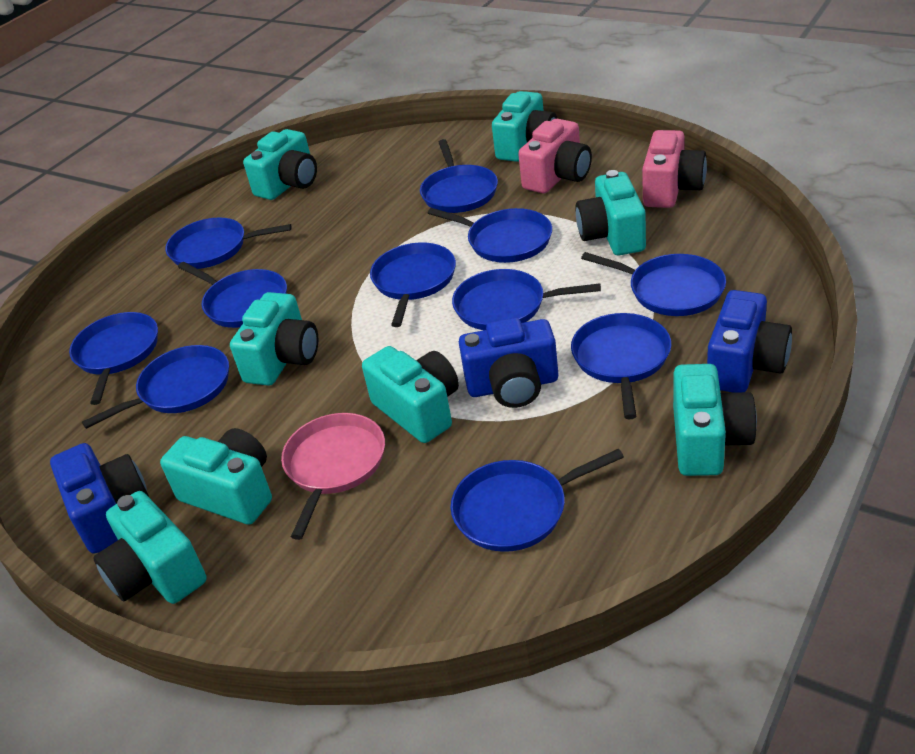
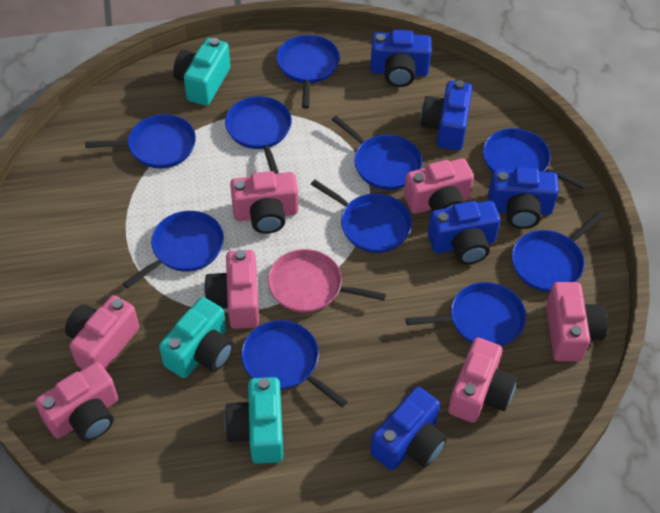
blue camera: [50,443,149,554] [459,318,558,408] [707,290,792,393] = 3 -> [370,30,432,87] [370,387,447,470] [421,80,472,151] [428,201,501,265] [488,167,559,229] = 5
blue pan: [69,312,158,405] [82,345,229,429] [165,217,292,269] [178,262,287,328] [370,243,456,327] [420,139,498,213] [428,208,552,263] [451,449,624,552] [452,269,601,330] [571,313,671,419] [581,252,726,316] = 11 -> [85,114,196,168] [123,211,224,289] [225,96,292,174] [241,320,348,407] [277,35,340,109] [311,180,412,253] [332,116,423,190] [406,282,526,347] [483,128,586,189] [512,212,604,292] = 10
pink camera: [518,119,592,193] [642,130,707,208] = 2 -> [35,362,118,441] [65,295,139,370] [204,250,259,329] [230,171,298,234] [404,158,474,214] [448,338,517,423] [546,282,608,361] = 7
turquoise camera: [93,491,207,604] [160,428,272,525] [230,292,319,386] [243,129,317,200] [362,346,459,443] [492,91,558,162] [575,170,646,255] [673,364,757,476] = 8 -> [159,297,234,378] [173,38,230,106] [224,377,283,464] = 3

